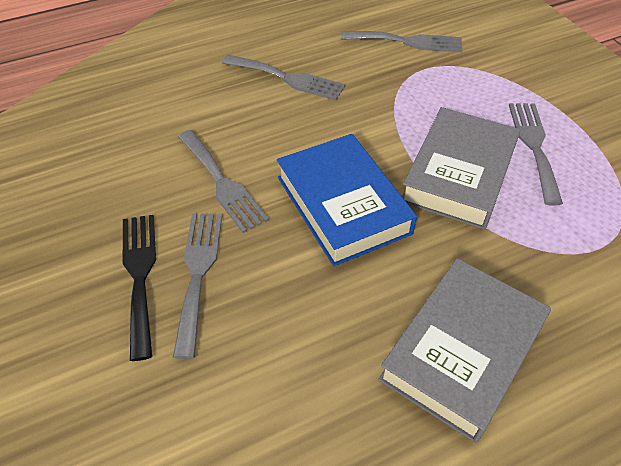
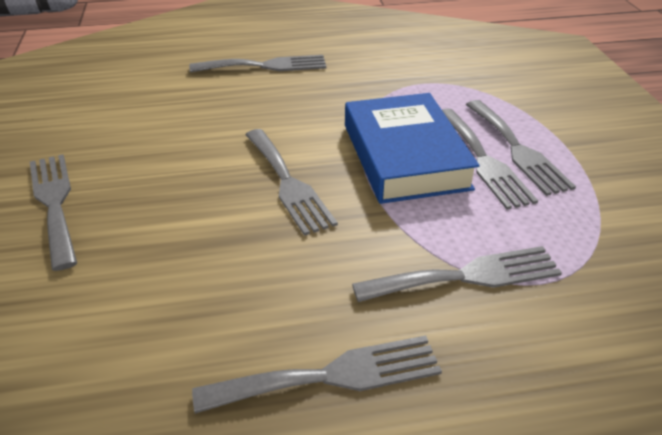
black fork: [122,215,156,361] = 1 -> none = 0
grey book: [378,258,551,443] [402,107,520,230] = 2 -> none = 0
grey fork: [173,213,222,359] [178,130,269,233] [222,55,345,101] [341,31,463,53] [509,103,563,205] = 5 -> [30,154,77,271] [189,55,326,73] [192,335,442,414] [245,129,338,236] [352,246,562,302] [442,108,538,210] [466,100,576,196] = 7

